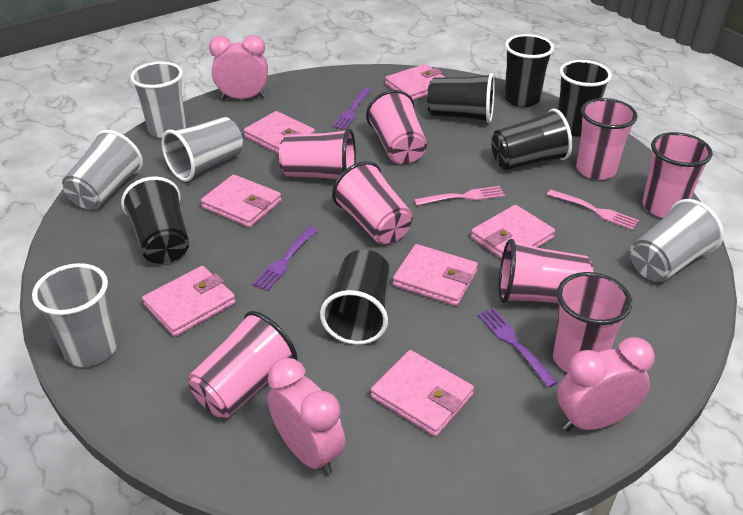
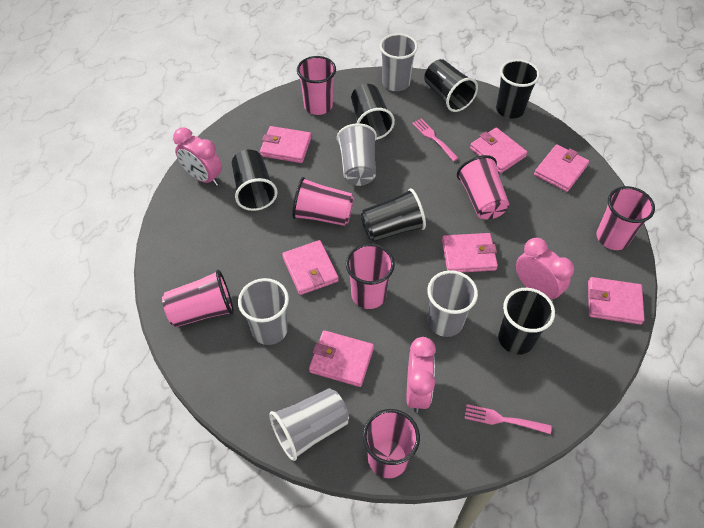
pink cup: [188,311,297,418] [279,128,356,179] [332,161,413,244] [366,90,427,164] [499,239,593,303] [552,272,632,373] [576,98,637,180] [642,132,713,218] = 8 -> [162,269,234,327] [292,177,354,226] [297,56,336,115] [346,243,395,309] [362,409,420,478] [457,155,509,220] [597,186,655,250] = 7
purple fork: [252,226,318,291] [332,88,371,130] [478,308,558,388] = 3 -> none = 0

